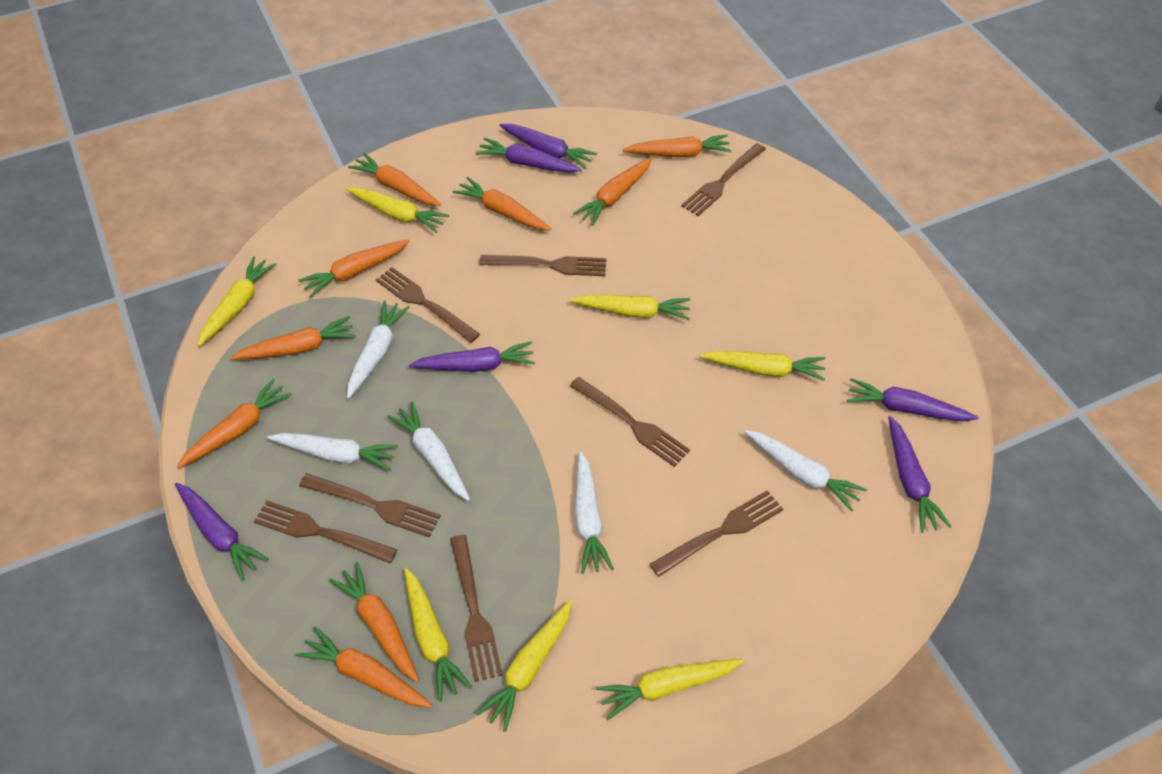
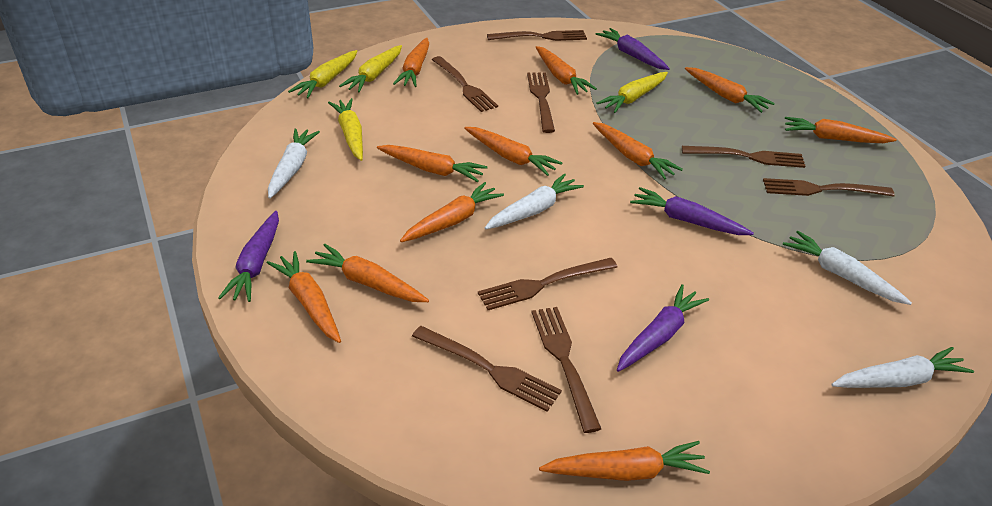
orange carrot: [177,379,292,468] [230,316,356,360] [296,627,433,708] [298,239,410,298] [329,562,419,682] [348,153,441,206] [453,177,551,231] [573,157,652,225] [623,134,732,157] = 9 -> [267,251,341,343] [306,244,429,302] [377,145,487,182] [393,37,430,87] [400,182,504,242] [464,127,562,176] [536,46,597,95] [539,441,710,481] [593,122,683,180] [685,67,775,113] [785,117,897,143] = 11
purple carrot: [175,483,269,580] [409,341,535,372] [475,138,582,173] [499,124,597,169] [847,378,979,421] [888,416,951,533] = 6 -> [218,211,279,302] [596,28,670,70] [617,284,709,372] [630,187,754,235] = 4
white carrot: [267,433,398,471] [347,300,410,399] [387,402,470,501] [574,451,614,574] [745,430,867,512] = 5 -> [268,128,320,199] [485,173,584,230] [783,231,912,305] [831,347,974,388] = 4
yellow carrot: [198,256,276,346] [346,188,449,233] [404,568,472,702] [476,600,572,732] [570,294,691,320] [596,659,744,720] [700,351,825,381] = 7 -> [288,50,357,98] [328,98,363,161] [339,45,402,93] [597,72,668,113] = 4

